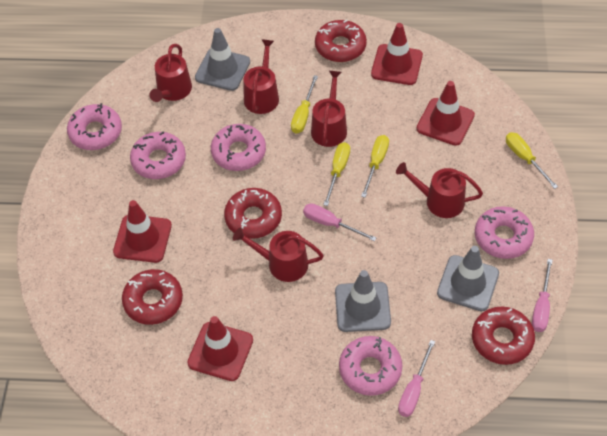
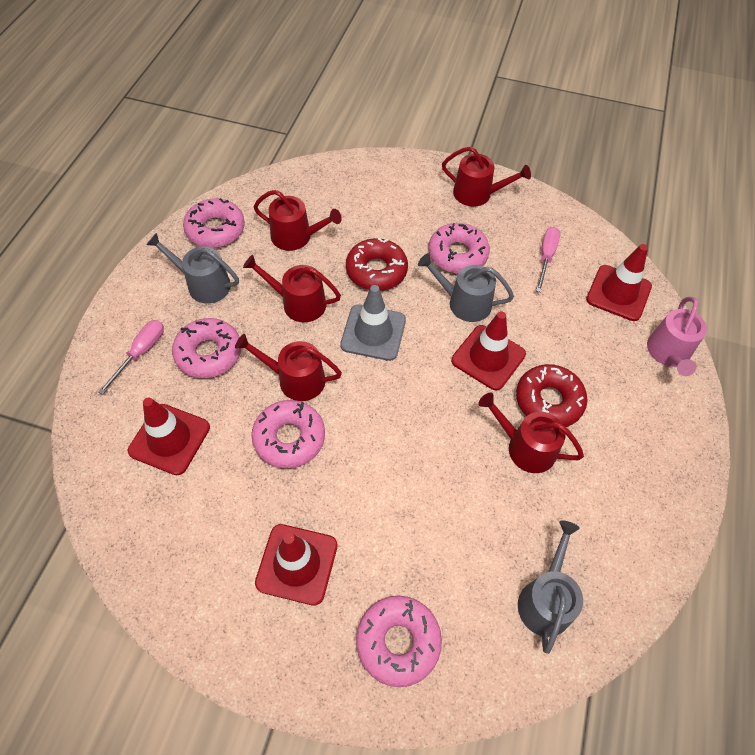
grey traffic cone: [195,28,250,91] [335,270,391,332] [437,246,499,311] = 3 -> [340,285,406,361] = 1
grey watering can: none = 0 -> [146,233,239,304] [418,253,514,322] [518,521,583,654] = 3
pink screwdriver: [303,203,376,241] [398,340,435,417] [532,259,553,332] = 3 -> [98,320,164,394] [536,227,560,292] = 2
pink watering can: none = 0 -> [647,297,707,376] = 1
red donut: [122,269,183,325] [224,188,282,239] [315,20,367,62] [472,307,535,365] = 4 -> [346,238,408,291] [516,364,587,427] = 2
yellow screwdriver: [291,75,318,134] [323,142,350,206] [361,135,389,198] [506,132,558,189] = 4 -> none = 0

